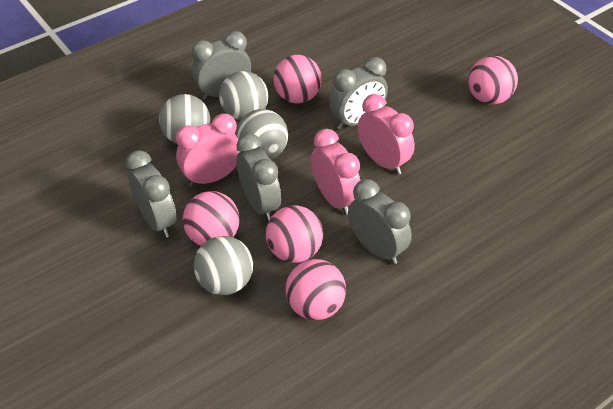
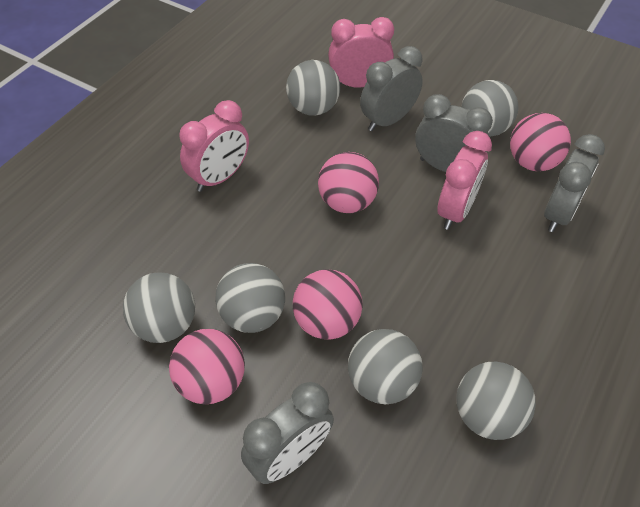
grey ball: [159,94,210,143] [193,236,253,295] [219,71,268,120] [237,109,288,159] = 4 -> [123,272,195,343] [215,263,285,333] [286,60,340,116] [348,329,423,405] [456,362,536,440] [462,80,518,137] = 6
grey clock: [126,150,177,238] [192,31,251,100] [236,134,281,221] [329,57,388,129] [348,179,412,264] = 5 -> [241,382,334,484] [360,46,423,131] [415,94,493,172] [544,134,605,232] = 4
pink ball: [183,191,240,246] [266,205,323,263] [273,55,322,103] [286,259,346,320] [468,56,518,105] = 5 -> [169,329,245,405] [293,269,363,340] [318,152,379,213] [510,113,571,171] = 4

